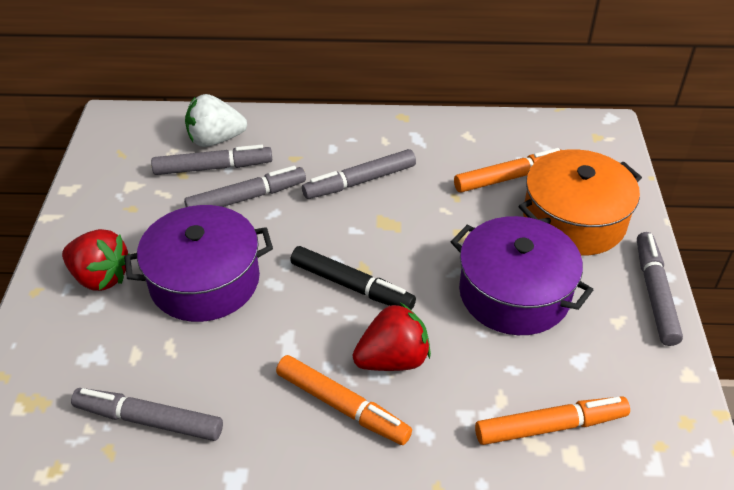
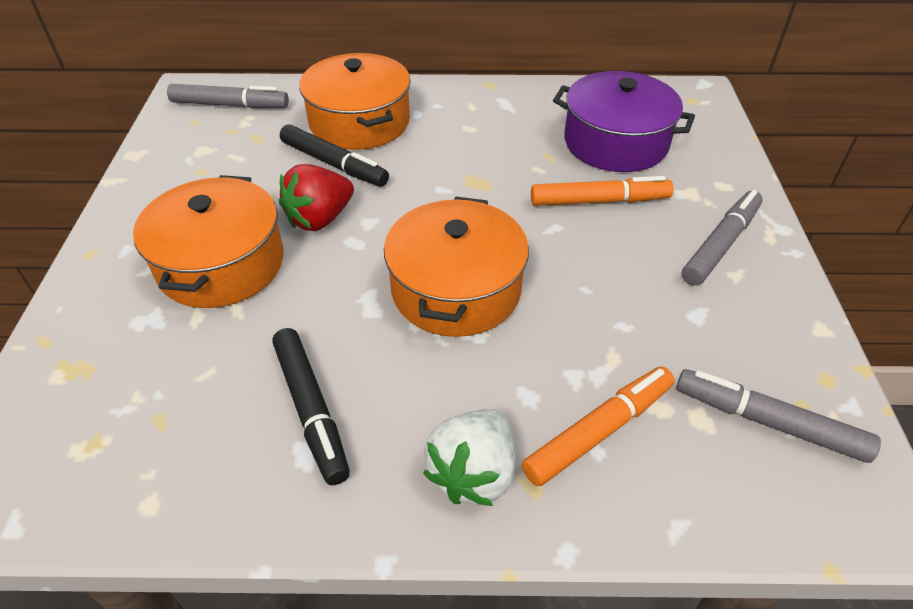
black marker: [290,246,416,310] = 1 -> [272,328,350,485] [280,124,389,186] = 2
grey marker: [71,388,223,441] [151,145,272,175] [184,166,306,207] [302,149,416,199] [637,232,683,346] = 5 -> [167,84,289,108] [676,369,881,463] [682,190,763,286] = 3
orange marker: [276,355,412,445] [454,148,561,193] [475,396,630,445] = 3 -> [522,367,675,486] [531,176,674,206] = 2
orange pot: [518,149,642,256] = 1 -> [133,175,284,308] [299,53,411,150] [384,197,529,337] = 3
purple pot: [124,205,273,322] [451,216,593,335] = 2 -> [553,71,695,172] = 1
red strawberry: [62,229,130,291] [353,303,431,371] = 2 -> [279,164,354,231] = 1

